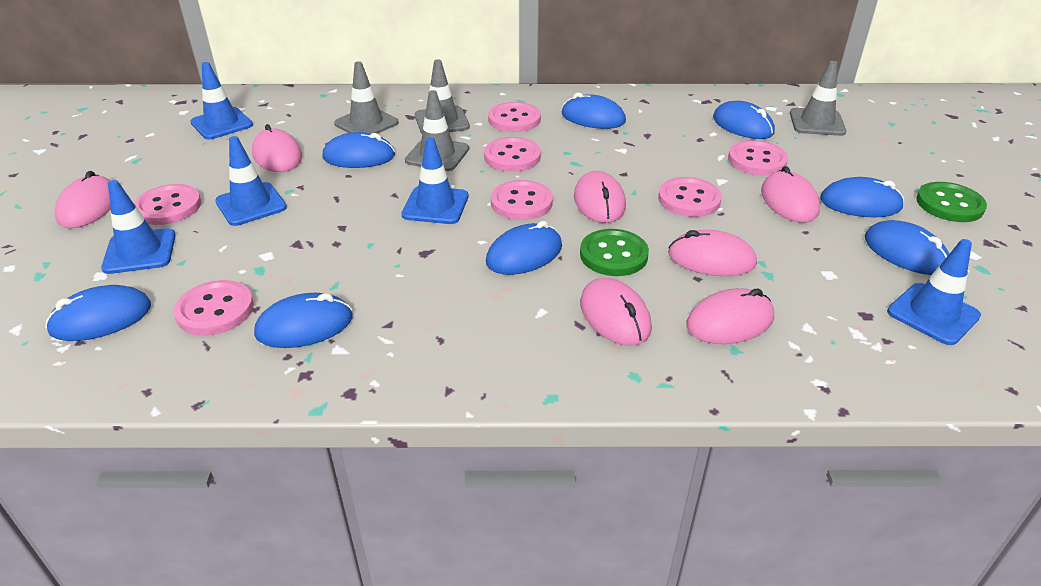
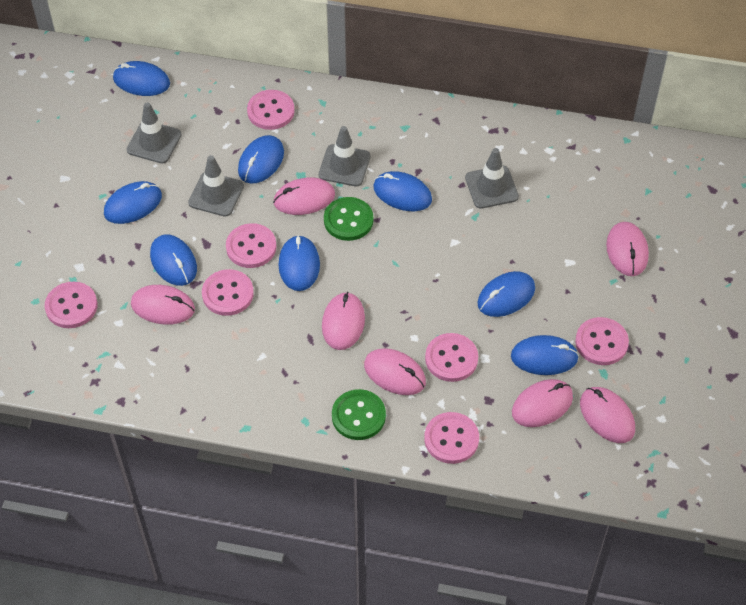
blue traffic cone: [101,180,176,274] [190,62,253,140] [215,136,287,226] [401,137,468,224] [887,239,981,345] = 5 -> none = 0

